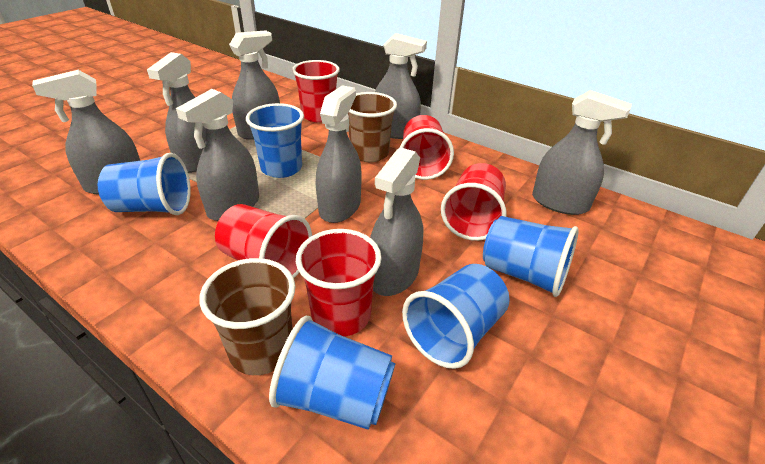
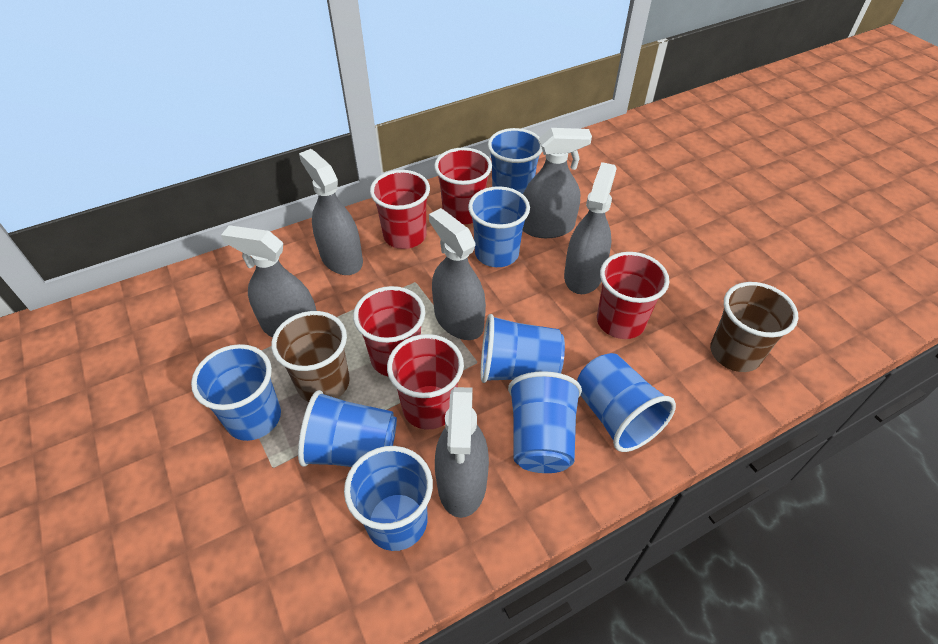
blue cup: [98,153,191,215] [246,103,304,178] [269,316,395,430] [402,264,510,369] [483,216,579,297] = 5 -> [191,344,281,441] [298,390,397,467] [344,446,433,551] [468,186,530,267] [481,314,565,383] [488,128,542,194] [508,371,582,473] [577,353,676,452] = 8
grey spray bottle: [32,70,140,195] [147,52,206,173] [176,89,259,221] [229,30,280,140] [316,85,361,223] [370,147,423,296] [375,33,427,139] [532,90,632,215] = 8 -> [221,225,317,337] [299,149,363,275] [429,208,486,340] [435,387,489,518] [523,128,592,238] [564,162,617,294] = 6

